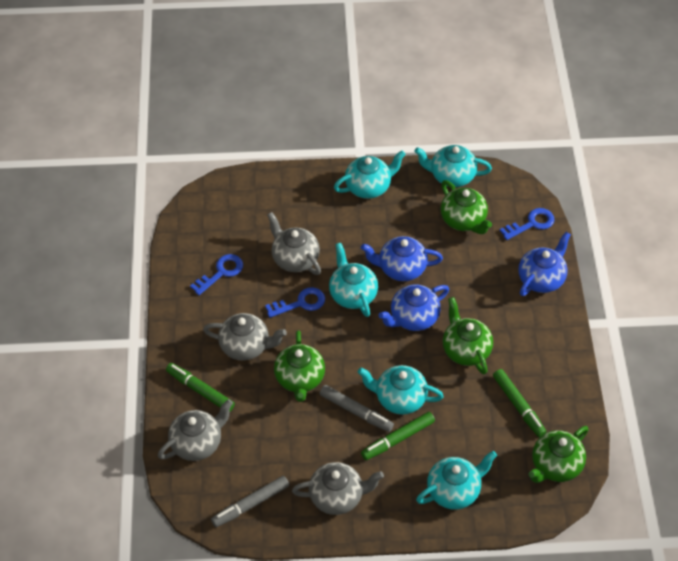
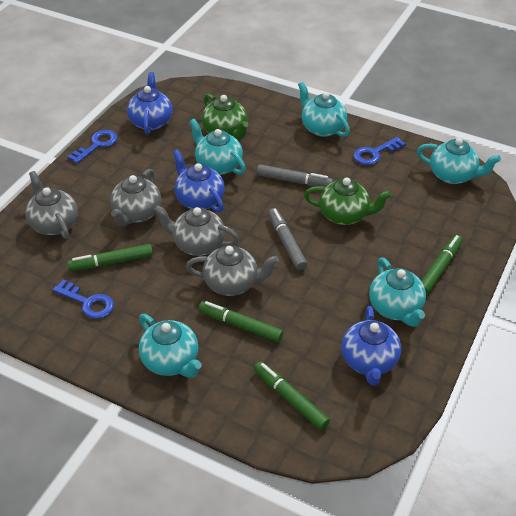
green marker: [166,363,235,412] [361,412,435,460] [493,369,546,437] = 3 -> [67,244,153,271] [199,301,283,342] [254,361,330,430] [422,235,463,295] = 4
green teapot: [274,330,325,402] [441,180,492,234] [443,297,493,374] [529,426,588,483] = 4 -> [202,94,248,139] [304,178,392,225] = 2

